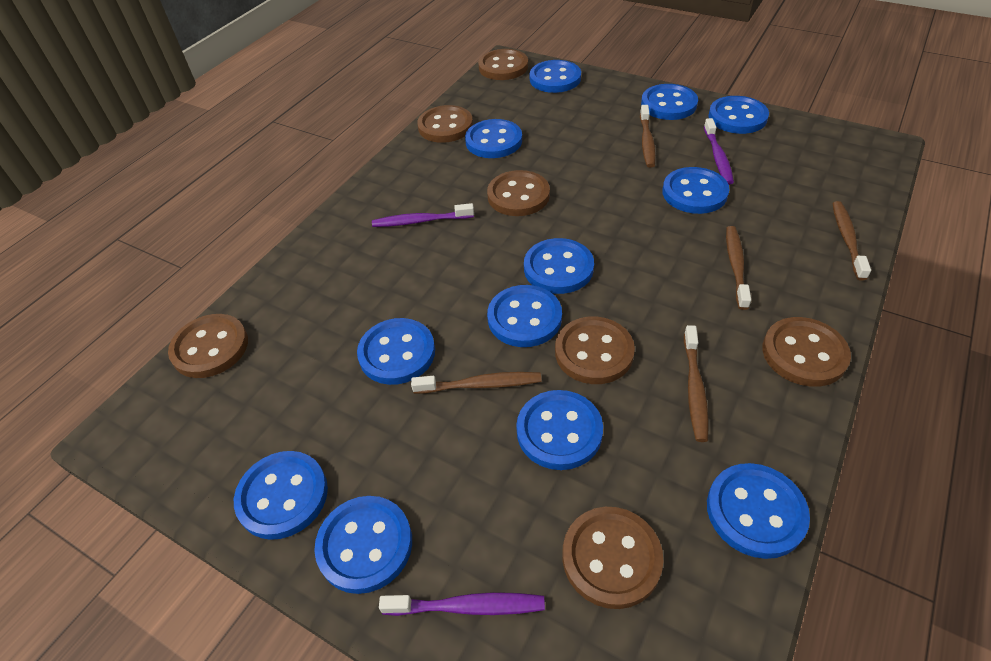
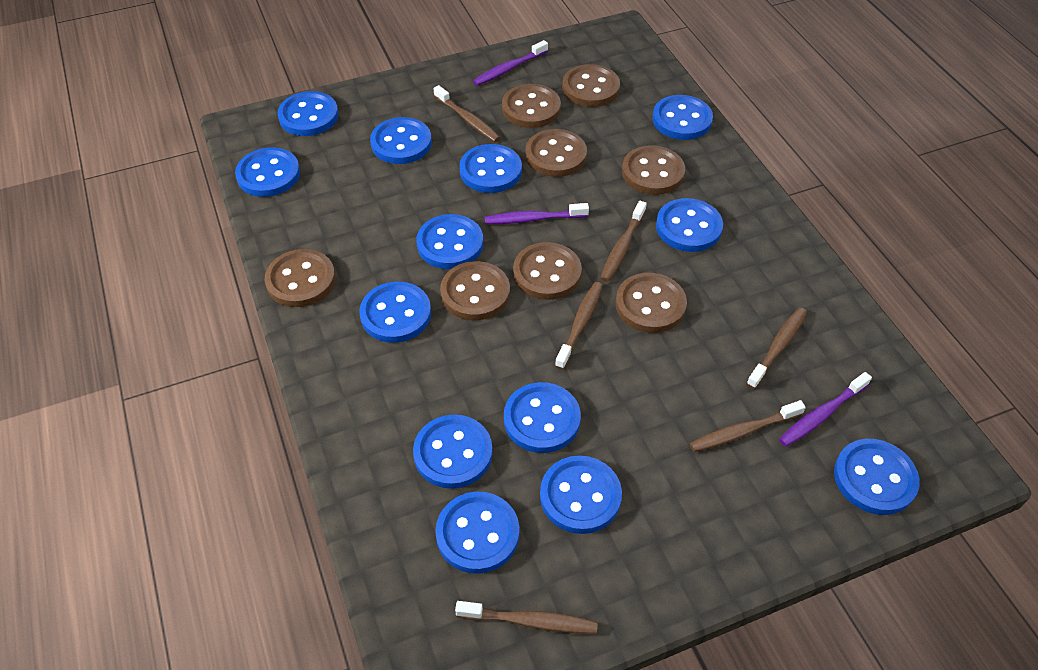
blue button: [234,451,328,540] [314,496,412,594] [357,318,435,385] [465,119,522,158] [487,285,562,347] [516,390,603,470] [524,238,594,294] [530,60,581,93] [641,84,698,120] [662,167,729,214] [707,463,810,559] [708,96,769,134] = 12 -> [235,147,300,197] [278,91,338,136] [359,282,431,343] [370,117,432,164] [413,415,493,489] [416,214,483,269] [435,492,519,574] [459,144,522,193] [504,382,581,453] [540,455,622,534] [652,95,713,140] [656,198,723,252] [834,439,920,515] = 13
brown button: [168,314,248,378] [417,105,473,143] [478,49,528,80] [487,170,550,216] [555,316,635,384] [562,507,663,609] [762,317,851,387] = 7 -> [265,249,335,307] [440,261,510,320] [502,84,561,128] [513,242,582,300] [526,129,587,177] [562,64,620,107] [616,273,687,333] [622,145,685,195] = 8
brown toothbrush: [411,372,542,394] [640,105,656,168] [684,325,709,442] [726,226,751,310] [832,201,871,281] = 5 -> [434,85,500,142] [455,601,598,634] [555,282,603,370] [600,201,647,282] [690,400,806,452] [746,307,807,389] = 6

